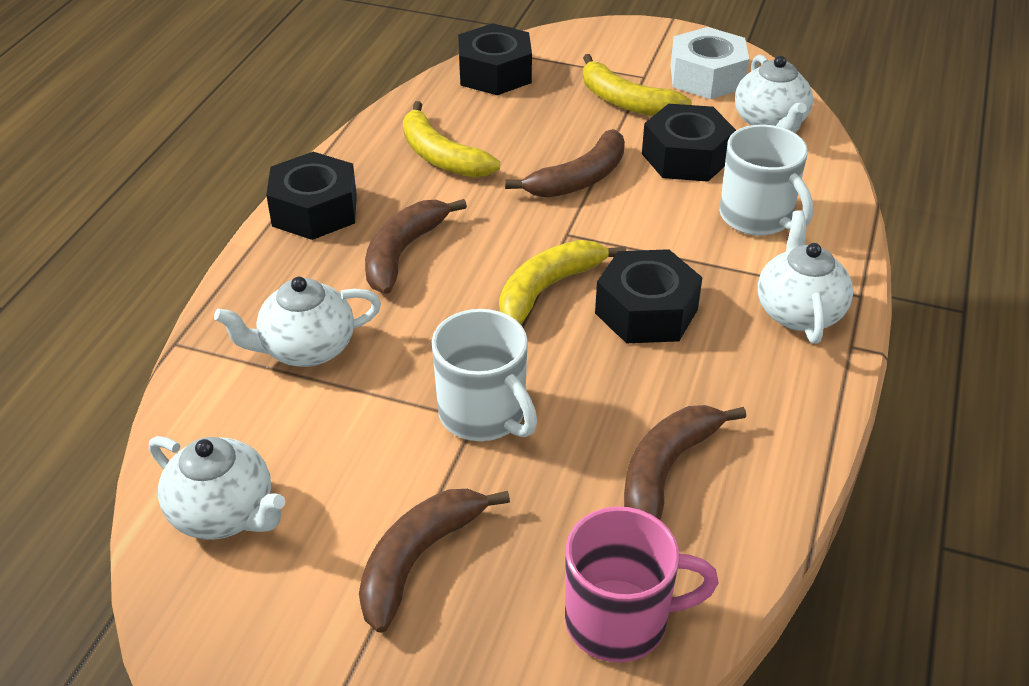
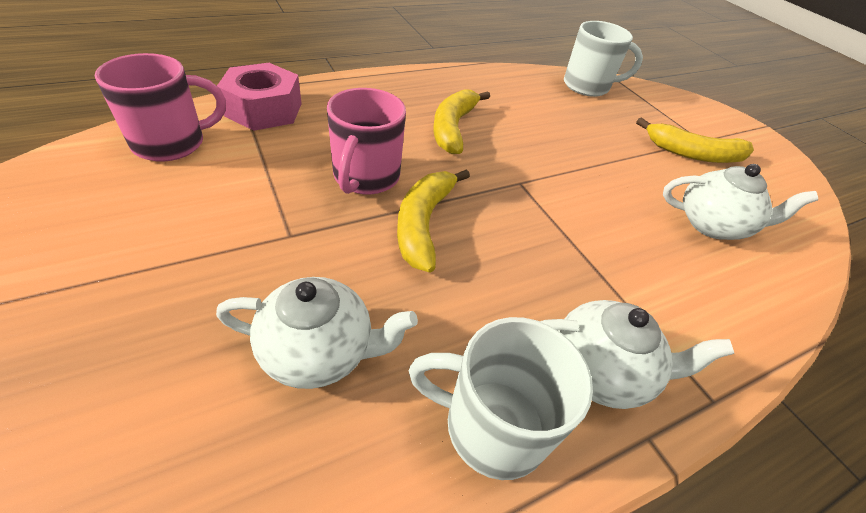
black nut: [266,152,357,240] [458,23,532,95] [595,249,703,343] [642,104,736,182] = 4 -> none = 0
brown banana: [359,489,510,633] [365,199,467,294] [505,129,625,198] [624,405,746,520] = 4 -> none = 0
pink mug: [565,507,719,663] = 1 -> [95,53,226,162] [327,88,406,195] = 2
pink nut: none = 0 -> [217,63,302,131] = 1
white nut: [671,27,749,99] = 1 -> none = 0
white teapot: [149,436,286,540] [214,277,381,367] [735,55,813,133] [758,210,853,343] = 4 -> [216,277,418,389] [539,300,734,409] [663,164,818,240] = 3

